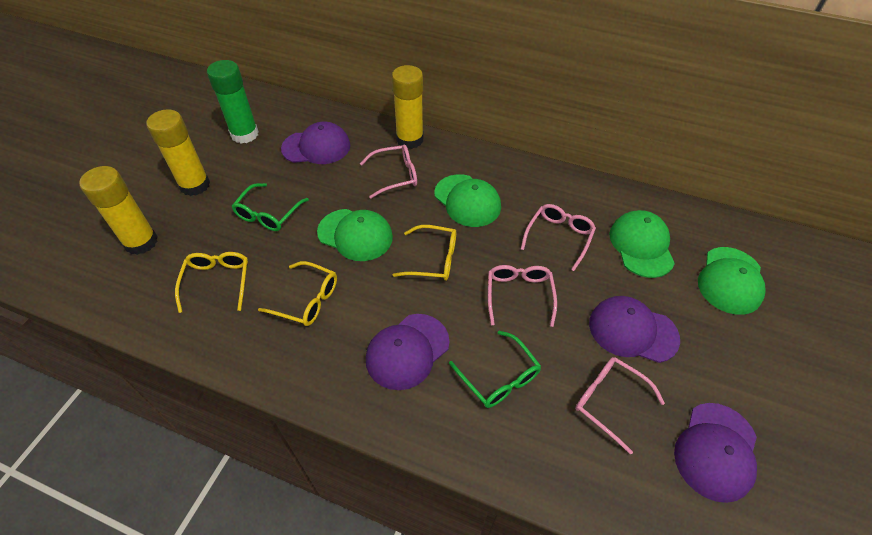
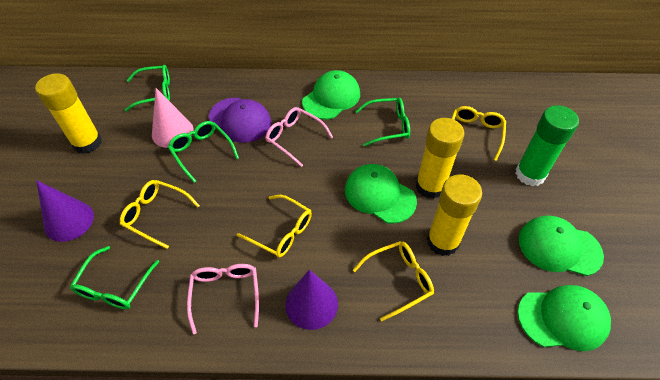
green glasses: [231,183,309,231] [449,331,541,408] = 2 -> [70,246,160,310] [125,65,170,111] [168,121,239,183] [355,98,410,147] = 4
pink cone: none = 0 -> [152,88,194,148] = 1
pink glasses: [360,145,417,199] [488,265,557,327] [521,204,596,271] [575,357,665,454] = 4 -> [187,264,259,334] [266,107,333,167] = 2
purple cap: [281,122,350,164] [366,314,450,390] [589,296,680,363] [674,403,757,503] = 4 -> [209,98,271,143] = 1
purple cone: none = 0 -> [36,180,94,242] [285,270,338,330] = 2
yellow glasses: [175,252,248,313] [258,261,337,326] [393,225,456,281] = 3 -> [120,180,200,249] [236,195,312,258] [353,241,434,321] [451,106,506,161] = 4

